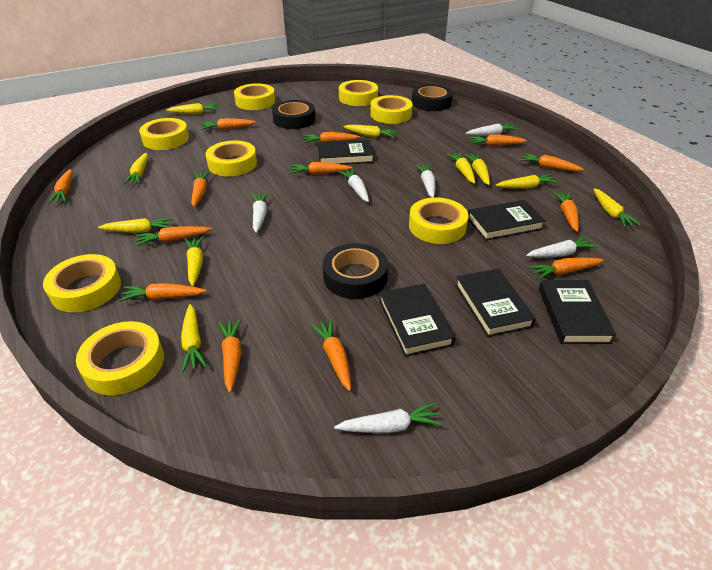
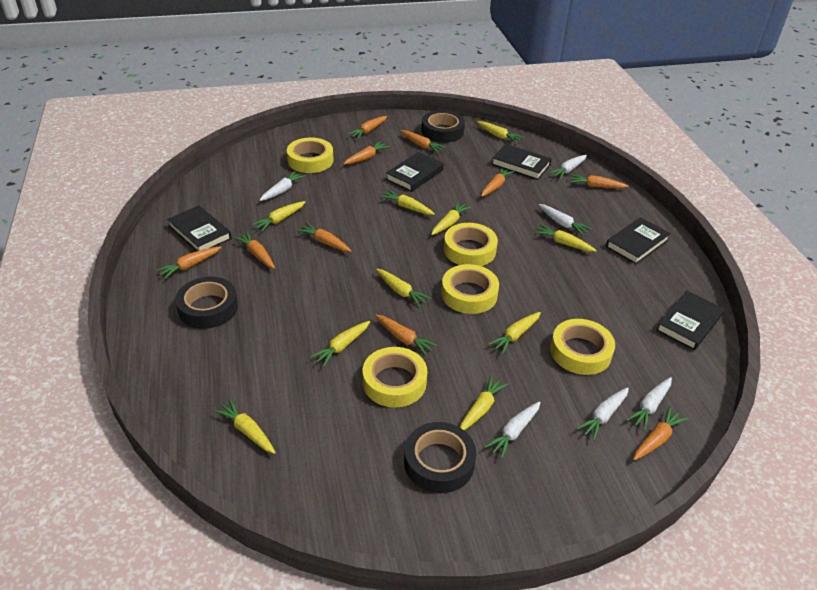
orange carrot: [48,169,73,204] [119,283,207,301] [136,226,212,246] [191,171,210,207] [201,118,256,130] [218,319,241,393] [290,162,352,175] [303,132,360,143] [310,319,351,391] [469,134,527,146] [520,153,584,171] [528,258,604,280] [553,192,579,232] = 13 -> [156,246,221,279] [233,231,275,269] [296,223,352,252] [343,141,390,164] [348,116,387,139] [375,315,438,356] [401,130,446,153] [481,167,515,197] [570,174,629,188] [633,407,688,460] = 10
yellow tape: [43,254,121,312] [76,321,164,395] [139,118,189,150] [206,140,257,176] [234,83,275,110] [339,80,378,106] [370,95,413,124] [409,197,469,244] = 8 -> [287,138,333,173] [363,347,427,407] [441,264,499,314] [444,223,498,266] [550,319,615,375] = 5

